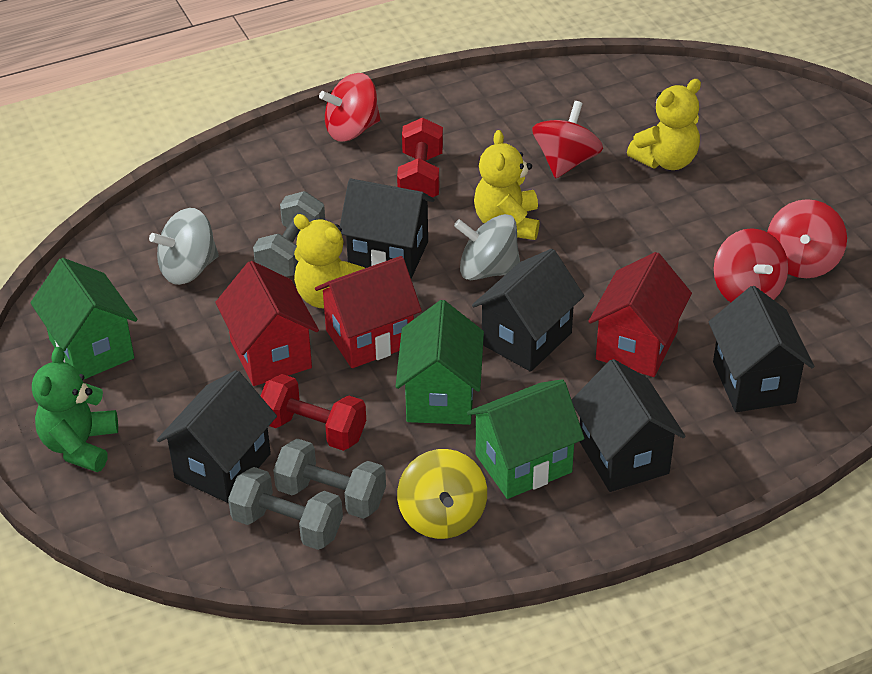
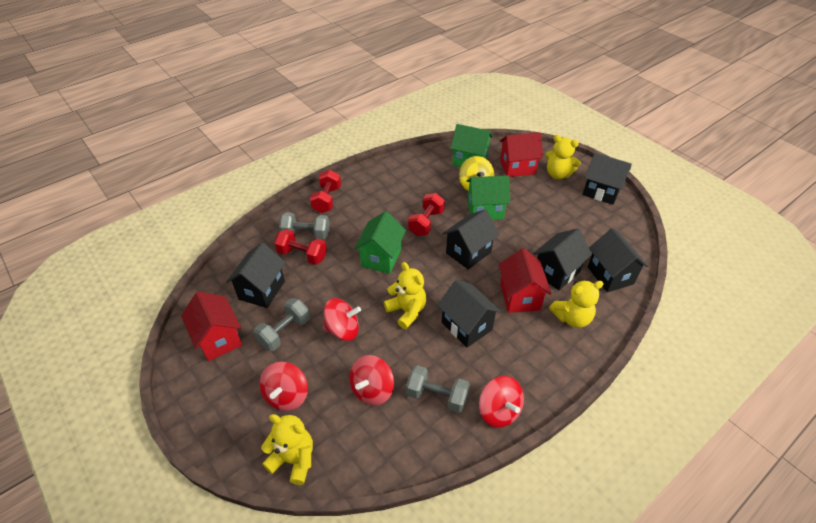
black house: [157,370,277,503] [340,179,434,279] [472,249,584,372] [571,359,686,492] [709,286,814,412] = 5 -> [226,242,286,308] [437,279,502,348] [442,209,499,269] [533,229,592,290] [583,153,632,205] [587,228,649,292] = 6
green teddy bear: [32,347,118,472] = 1 -> none = 0
grey spinning top: [149,208,219,285] [454,214,520,280] = 2 -> none = 0
red dumbbell: [261,374,366,451] [397,118,443,198] = 2 -> [274,229,327,265] [310,170,341,213] [408,193,445,236] = 3
yellow teddy bear: [294,214,365,308] [474,130,539,240] [627,79,701,170] = 3 -> [261,414,313,485] [384,262,426,329] [545,135,581,179] [549,280,604,328] = 4

